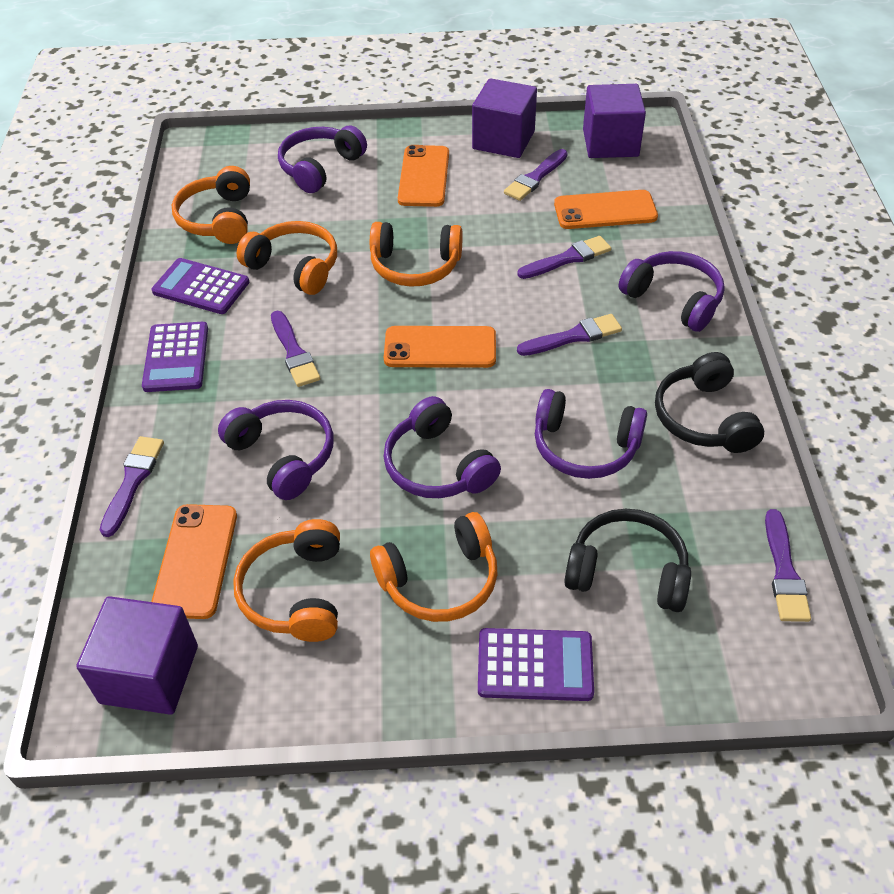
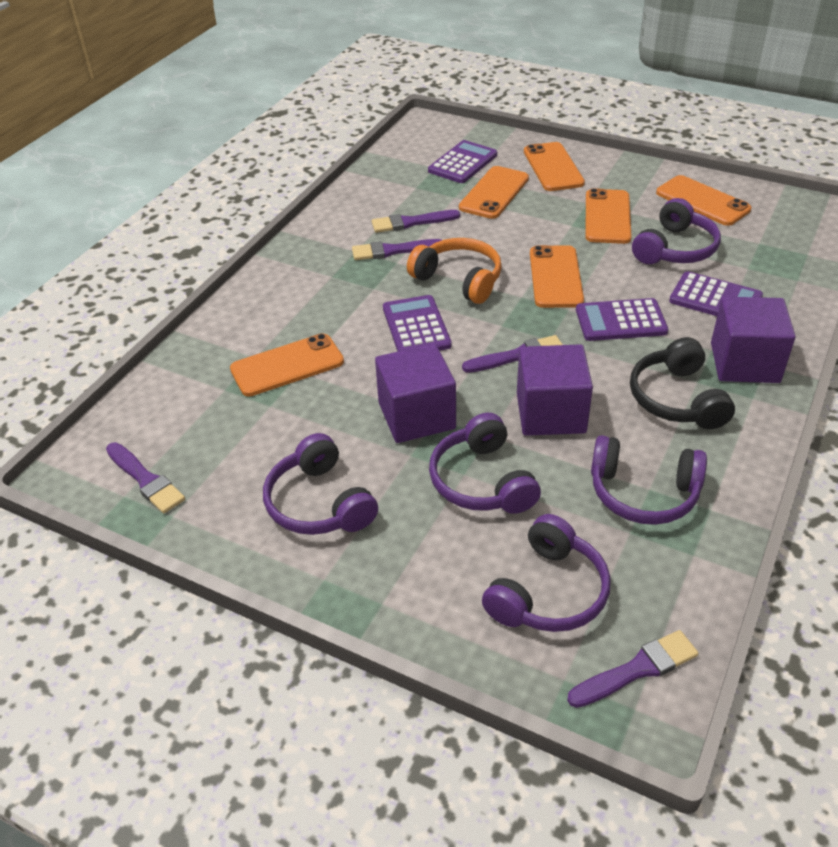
black headphones: [564,509,691,612] [655,352,764,453] = 2 -> [630,337,735,429] = 1
orange headphones: [172,166,250,244] [233,519,340,642] [237,221,337,295] [370,222,463,287] [370,512,498,622] = 5 -> [407,238,502,304] = 1
orange phone: [151,504,237,619] [384,326,496,368] [398,145,449,207] [554,190,658,229] = 4 -> [230,333,344,397] [459,166,529,219] [524,142,585,191] [530,245,584,308] [586,188,632,244] [656,175,751,226] = 6
purple brush: [100,436,164,537] [271,311,320,387] [504,149,568,201] [517,236,611,279] [517,314,622,356] [765,509,811,622] = 6 -> [106,442,185,513] [352,239,442,260] [371,210,460,233] [462,335,563,373] [567,630,699,708] = 5
purple calculator: [142,322,208,392] [152,258,249,314] [478,628,594,701] = 3 -> [383,295,452,352] [428,140,497,183] [576,298,668,341] [669,271,763,316] = 4

